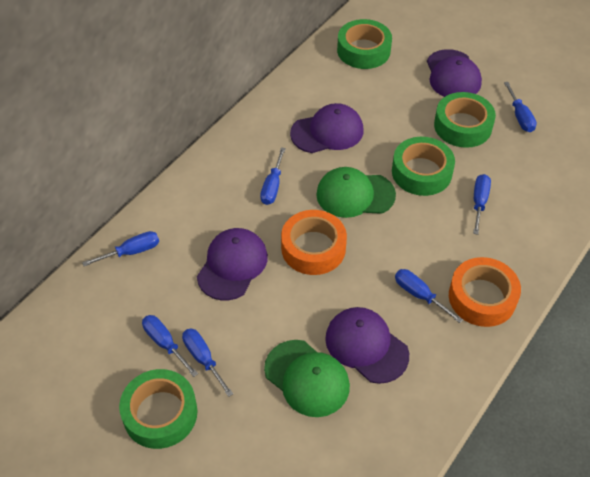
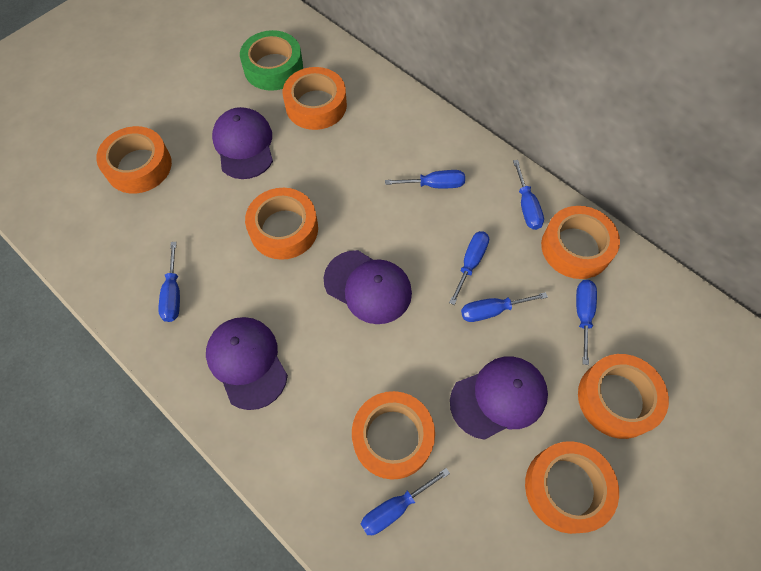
green cap: [264,340,350,417] [316,167,396,218] = 2 -> none = 0
green tape: [119,369,197,449] [337,19,392,69] [392,137,455,196] [434,92,496,148] = 4 -> [240,30,303,91] = 1
orange tape: [281,210,347,275] [449,257,521,327] = 2 -> [96,126,172,193] [245,188,318,260] [283,67,347,130] [352,391,435,480] [525,441,619,534] [541,206,620,279] [578,354,669,439] = 7

